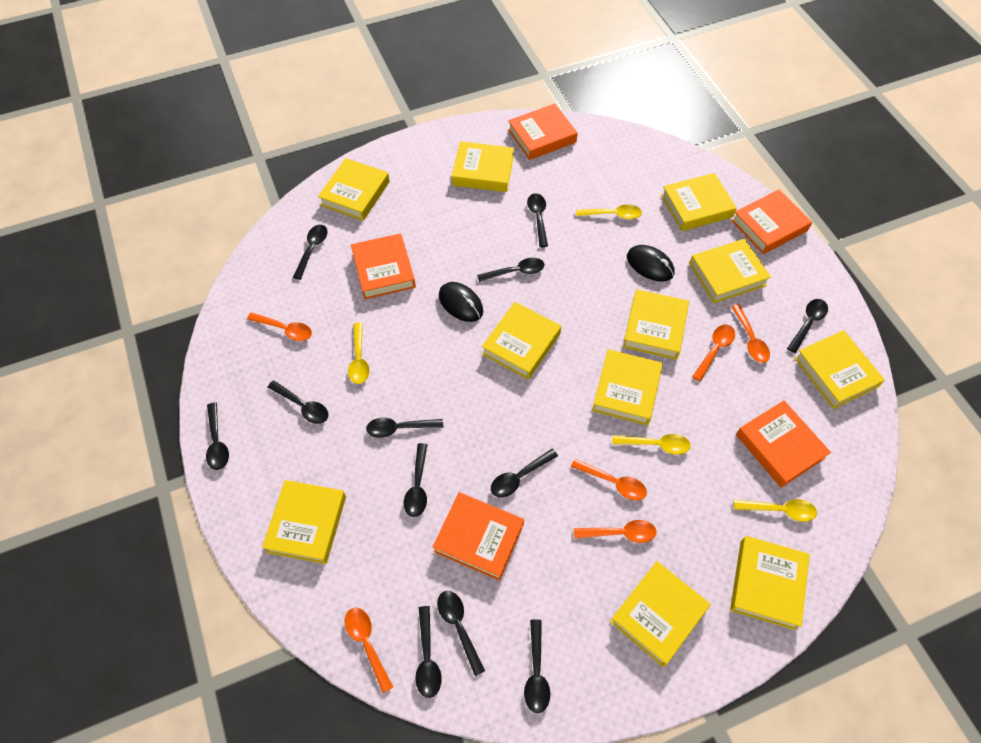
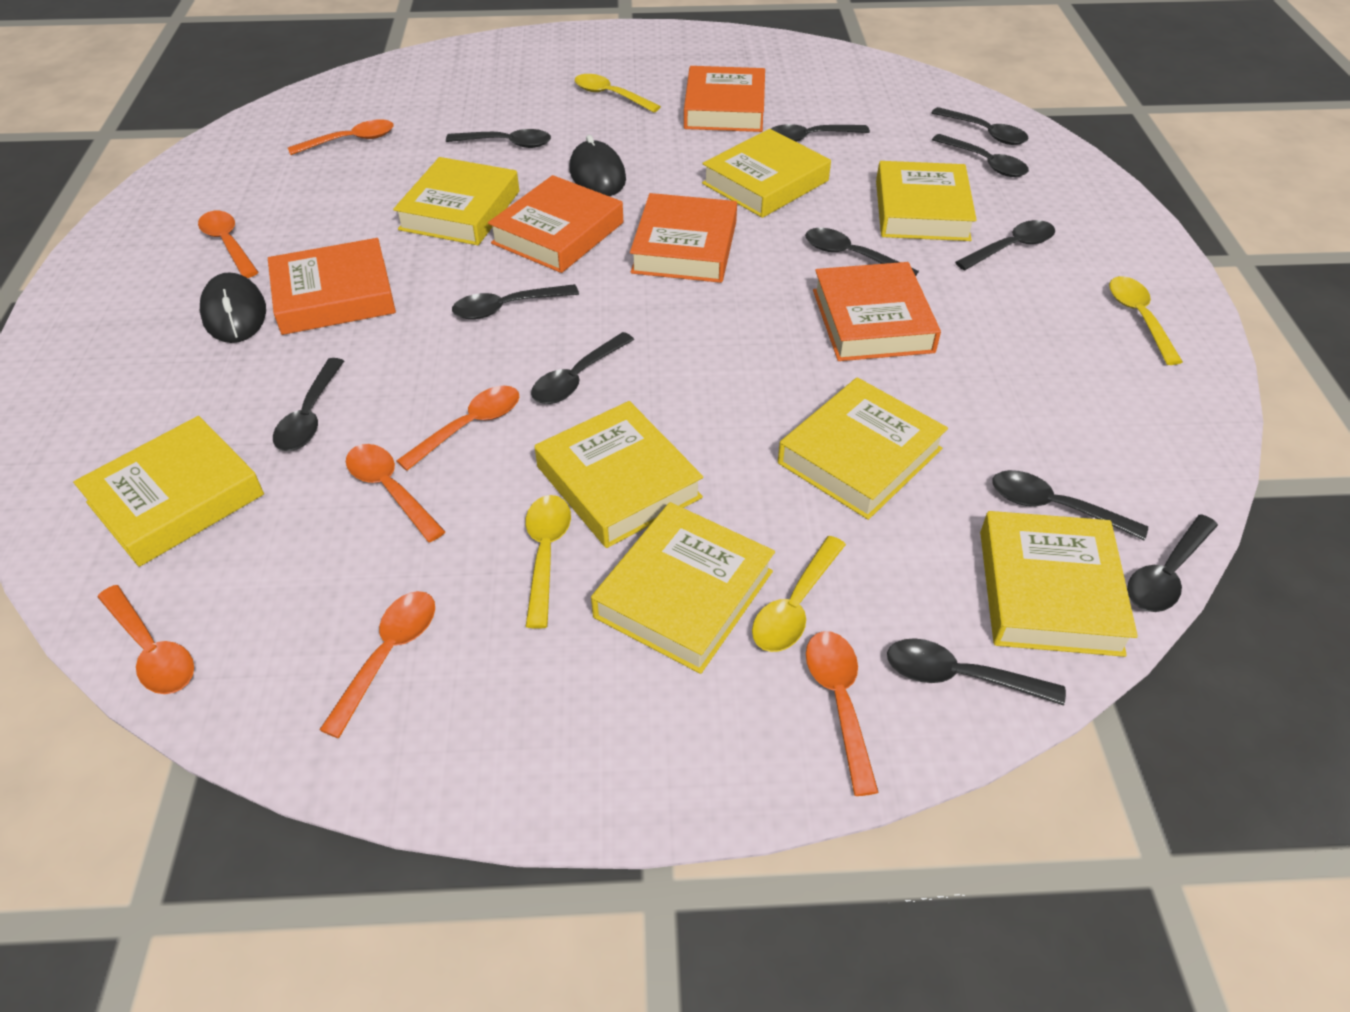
orange spoon: [247,312,312,341] [345,608,393,693] [571,459,647,501] [574,520,656,543] [692,325,735,381] [731,304,770,363] = 6 -> [98,585,194,694] [198,211,258,278] [288,119,394,155] [319,591,435,738] [346,444,446,542] [396,386,519,471] [806,631,879,796] = 7
yellow book: [262,480,346,564] [318,158,390,221] [452,141,514,192] [482,302,561,379] [592,349,663,425] [610,561,710,667] [623,289,689,360] [661,173,737,231] [689,239,771,303] [730,536,810,630] [794,330,885,409] = 11 -> [73,416,264,567] [393,157,519,245] [535,401,703,548] [591,502,775,674] [702,129,831,218] [778,377,948,520] [876,161,977,241] [980,511,1138,657] = 8

